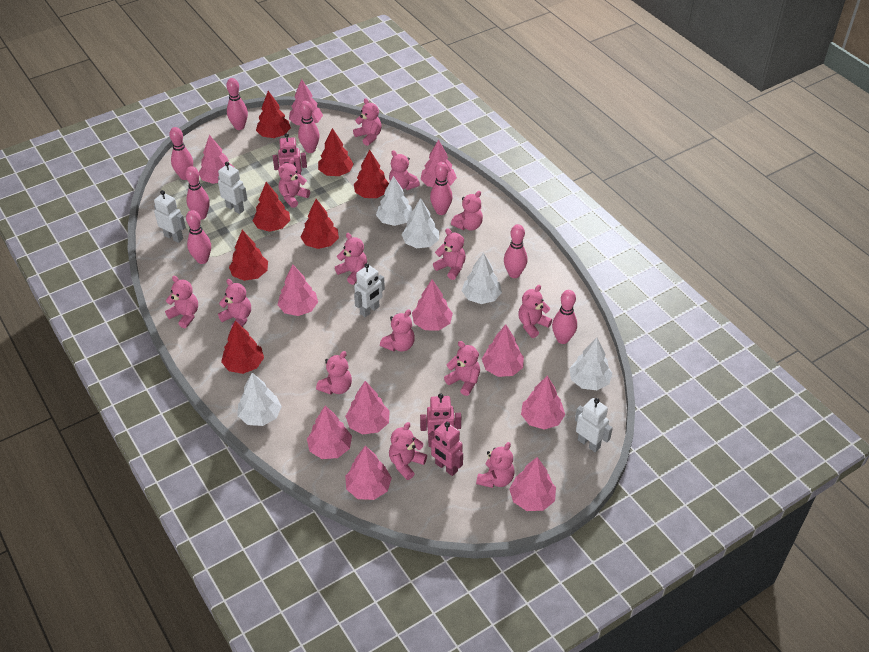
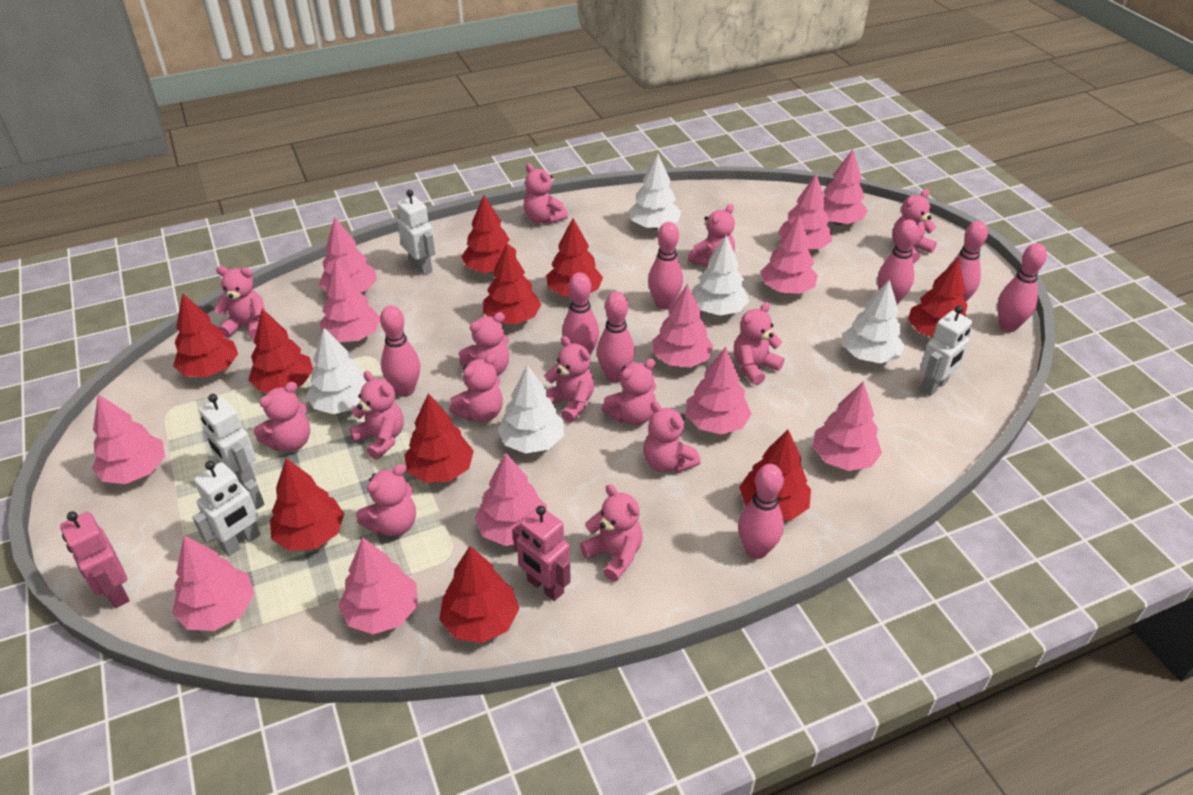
pink robot: [273,133,307,175] [420,393,461,434] [428,421,463,476] = 3 -> [60,511,129,608] [512,506,571,601] = 2
pink tree: [199,135,234,184] [277,264,318,316] [289,79,323,125] [307,406,352,459] [345,381,390,434] [345,446,392,500] [412,279,453,330] [421,139,457,187] [482,324,524,377] [509,457,556,511] [521,376,565,430] = 11 -> [92,394,165,484] [172,535,254,631] [319,218,377,293] [320,260,380,342] [338,537,418,634] [475,453,547,546] [652,284,714,367] [685,347,752,435] [761,214,818,294] [778,174,832,249] [812,381,882,471] [823,149,868,225] = 12
red tree: [221,321,264,374] [229,230,268,281] [253,182,290,232] [256,91,291,138] [301,199,339,249] [318,128,354,176] [354,150,389,198] = 7 -> [173,293,238,377] [248,308,313,392] [270,458,344,551] [404,393,474,483] [439,546,519,643] [461,195,516,273] [483,243,541,324] [546,218,603,296] [739,429,811,520] [908,258,968,338] = 10

